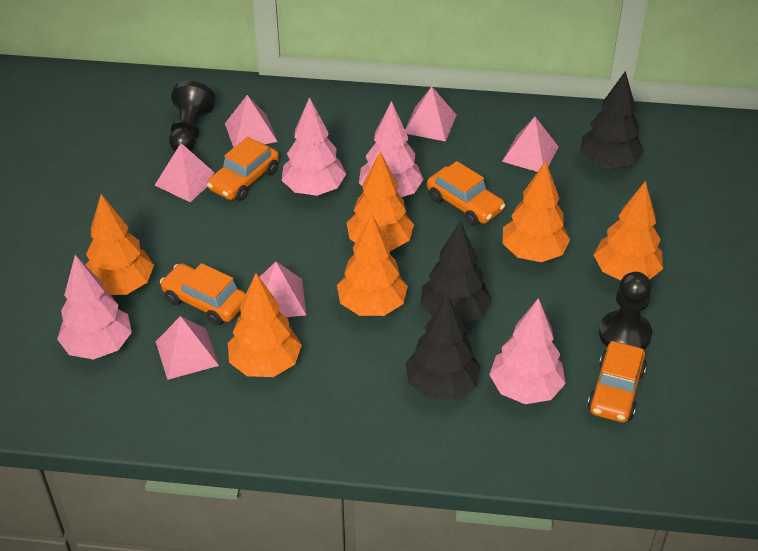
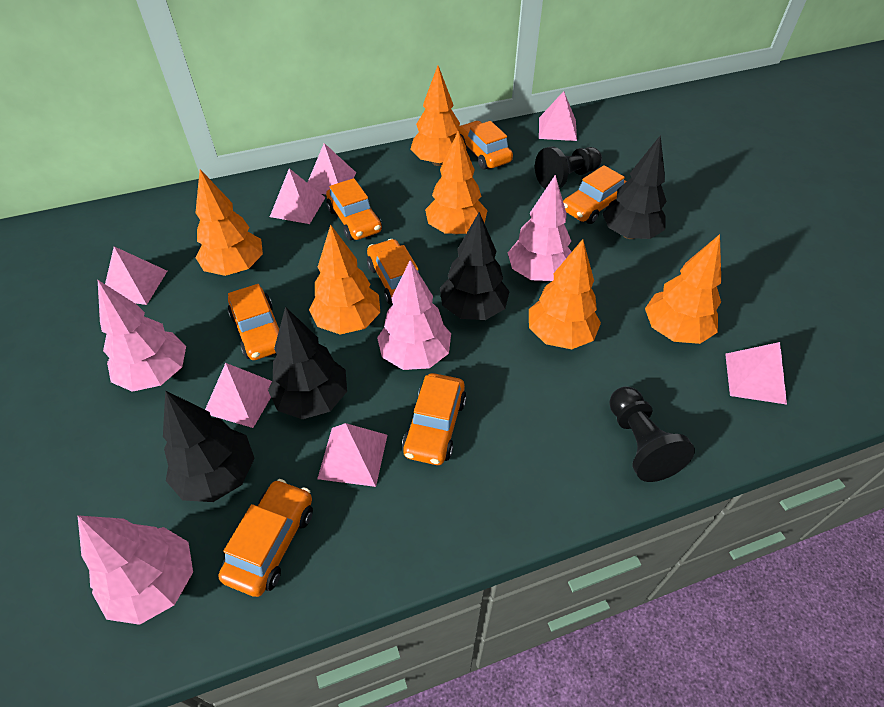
black tree: [405,295,481,400] [420,221,492,324] [580,71,644,168] = 3 -> [163,391,255,502] [268,307,347,419] [440,212,510,320] [602,135,667,239] = 4
orange car: [160,263,246,325] [207,137,279,201] [427,161,505,226] [587,341,647,423] = 4 -> [218,479,313,597] [228,284,280,360] [326,178,382,240] [367,239,419,305] [402,373,467,465] [459,121,513,170] [563,165,627,224] = 7
pink pyramid: [155,143,215,202] [156,316,219,380] [225,95,277,148] [259,262,306,317] [405,86,456,142] [502,117,559,172] = 6 -> [105,246,167,305] [205,363,272,428] [270,168,326,224] [307,143,356,195] [317,423,387,487] [539,91,577,141] [725,342,787,405] = 7

